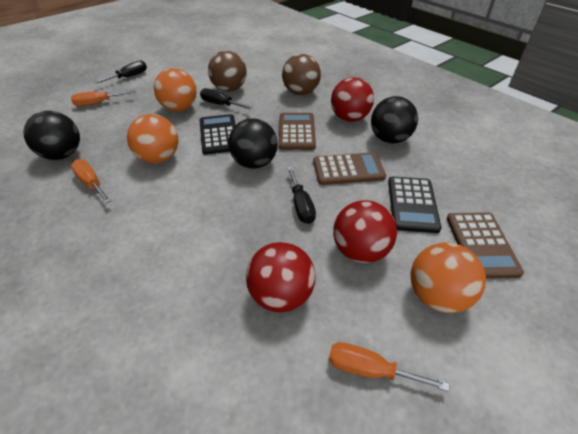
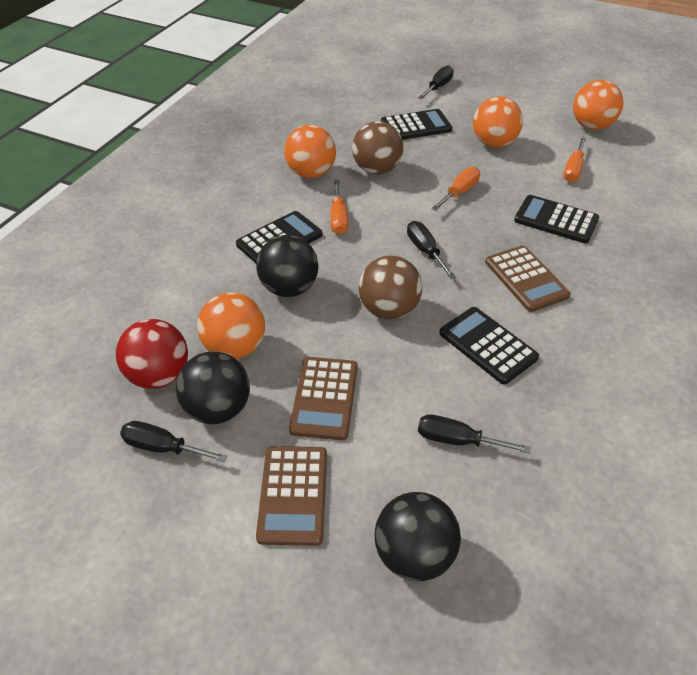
black calculator: [200,114,236,155] [388,177,442,233] = 2 -> [236,211,322,264] [381,109,452,140] [439,307,539,384] [514,195,599,243] = 4
black screwdriver: [94,61,147,84] [200,88,253,110] [287,167,316,224] = 3 -> [120,421,228,462] [407,221,456,279] [418,65,454,99] [418,414,531,453] = 4
orange ball: [127,114,178,164] [154,68,197,111] [411,242,486,313] = 3 -> [197,292,265,359] [284,125,336,178] [473,96,523,148] [573,80,623,130] = 4
red ball: [246,242,316,312] [331,77,374,122] [333,200,397,263] = 3 -> [116,319,188,389] = 1

